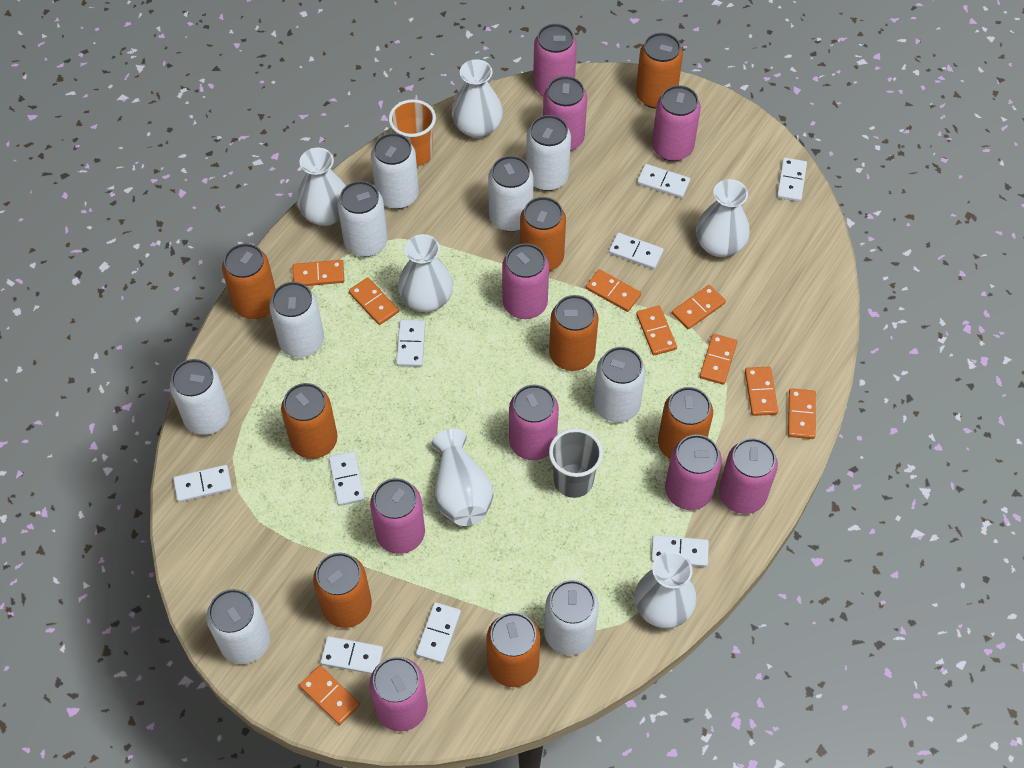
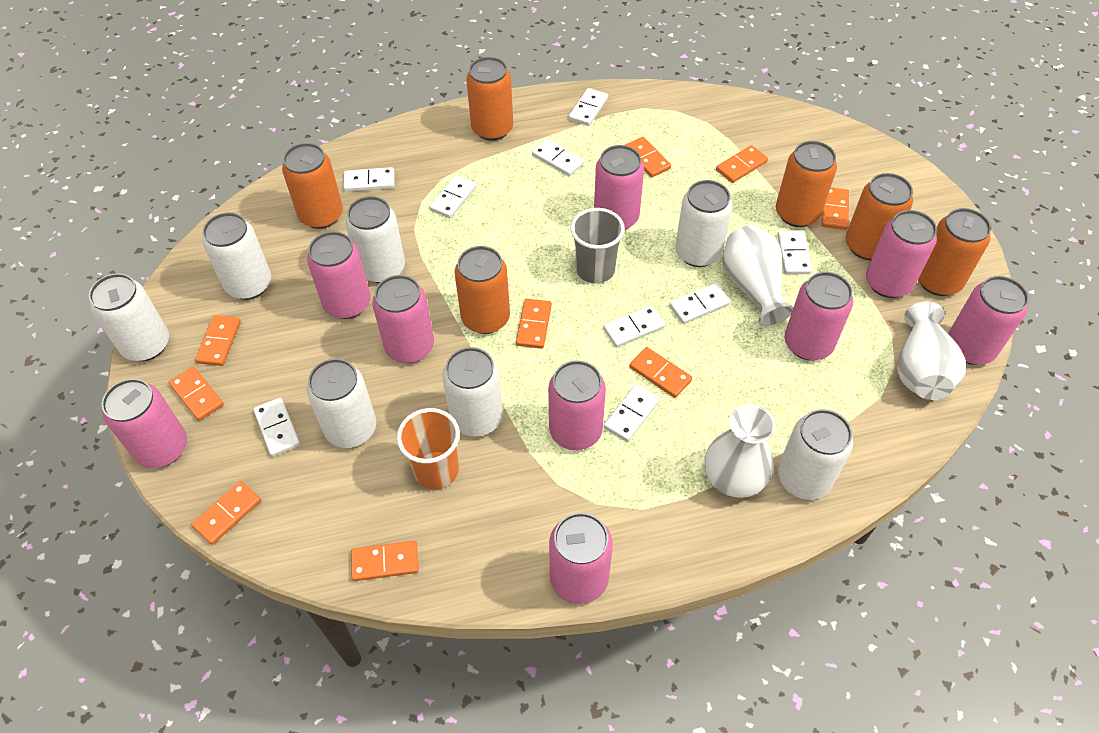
orange can: [222,243,276,319] [281,383,338,459] [313,553,372,628] [486,612,540,687] [520,197,566,271] [549,295,599,371] [636,33,683,109] [658,387,713,459] = 8 -> [282,143,343,229] [454,246,510,334] [466,57,513,141] [776,141,837,227] [846,173,913,260] [918,208,991,296] = 6
white can: [170,359,230,435] [206,589,270,664] [269,282,324,358] [338,181,388,257] [371,133,419,209] [488,156,534,232] [526,115,571,191] [544,580,599,655] [594,347,646,422] = 9 -> [89,273,169,361] [202,212,271,300] [307,359,376,448] [345,196,405,283] [442,347,503,437] [675,180,732,267] [778,409,853,500] = 7
white vase: [297,148,346,226] [398,234,453,312] [432,429,493,526] [452,59,503,138] [635,551,697,628] [696,179,750,257] = 6 -> [705,404,775,498] [722,225,794,325] [897,301,966,400] = 3

